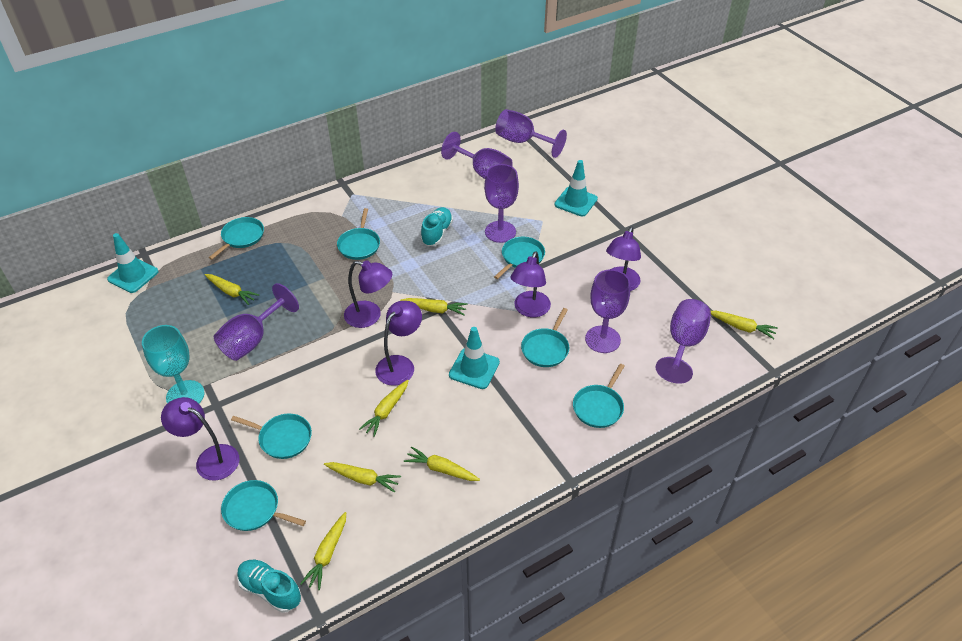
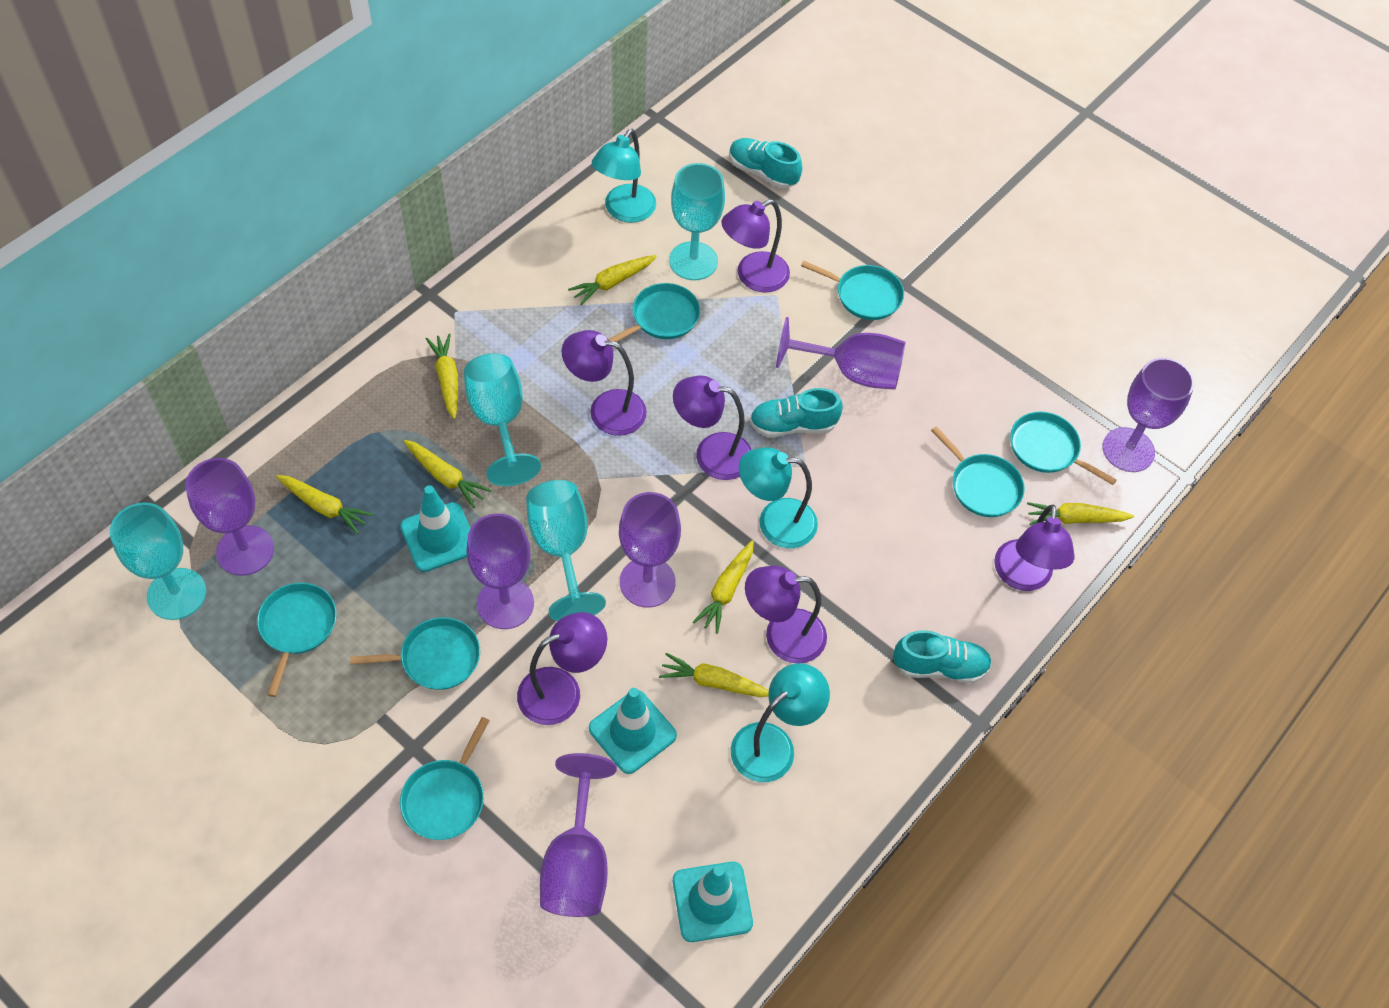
purple lamp: [161,397,239,481] [344,260,392,328] [375,301,422,386] [511,251,551,317] [606,226,641,291] = 5 -> [517,612,607,725] [562,330,647,436] [673,375,752,480] [721,199,790,293] [745,566,827,663] [994,505,1074,591] = 6
turquoise goblet: [142,325,205,403] = 1 -> [110,502,206,620] [464,353,541,486] [526,480,606,621] [669,163,725,280] = 4
turquoise lamp: none = 0 -> [592,129,656,223] [731,663,830,782] [739,447,818,548] = 3
turquoise shoe: [237,560,301,613] [421,207,453,246] = 2 -> [729,138,802,189] [750,388,843,437] [893,630,992,683] = 3

